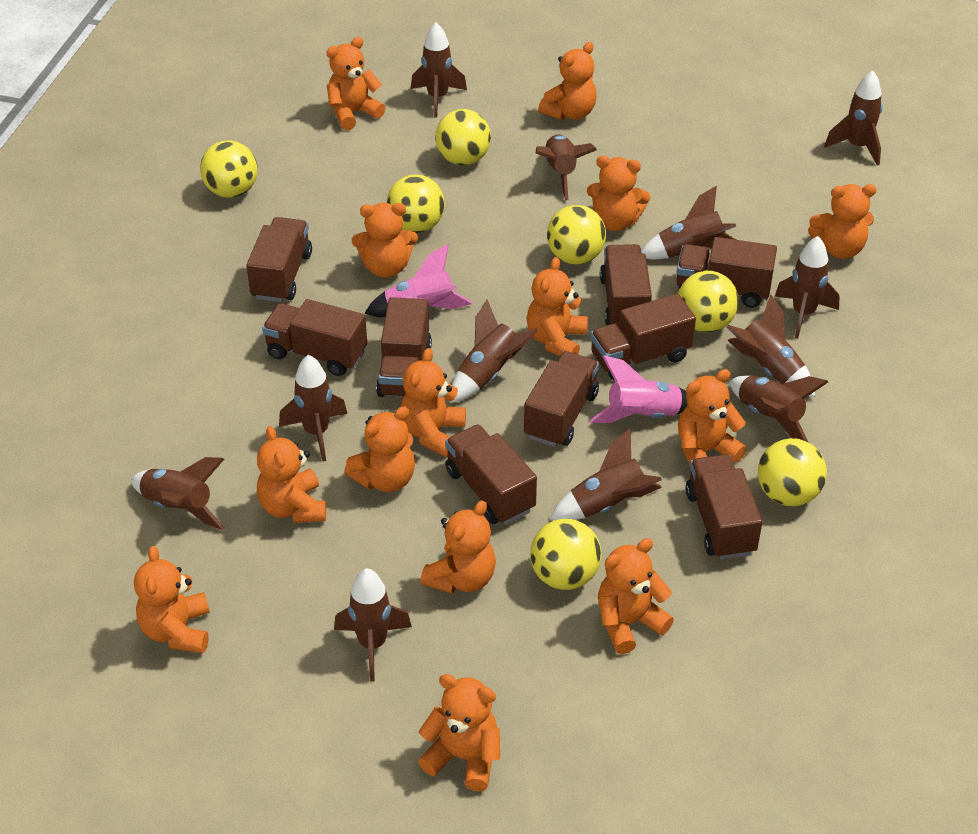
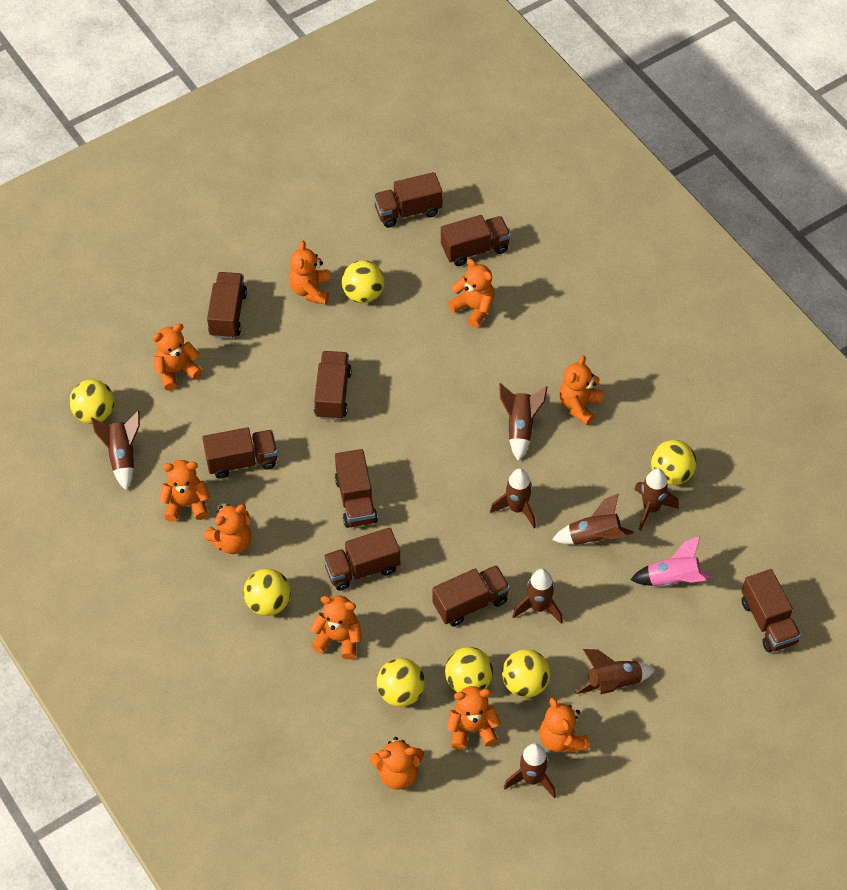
brown rocket: [131,457,225,530] [279,355,347,461] [334,568,412,682] [411,22,467,118] [450,300,538,403] [536,134,597,200] [550,428,662,520] [642,186,736,259] [726,295,815,397] [730,375,828,443] [775,236,840,339] [824,70,882,166] = 12 -> [91,411,140,490] [490,468,536,528] [499,383,547,461] [504,743,556,798] [512,569,563,624] [552,493,634,545] [575,649,655,694] [634,468,679,530] = 8
orange teddy bear: [134,546,210,653] [257,426,326,523] [327,37,386,130] [344,406,415,492] [352,203,418,278] [400,348,466,457] [418,674,500,791] [421,500,496,593] [526,257,588,356] [538,42,597,120] [587,156,651,231] [598,538,674,654] [678,369,747,466] [808,184,877,259] = 14 -> [152,324,202,391] [159,460,210,522] [204,504,251,554] [289,241,330,305] [310,595,362,659] [369,737,424,789] [447,686,501,749] [448,259,495,328] [540,698,590,753] [559,355,604,425] = 10
pink rocket: [364,244,472,317] [590,355,688,423] = 2 -> [630,536,713,586] = 1

